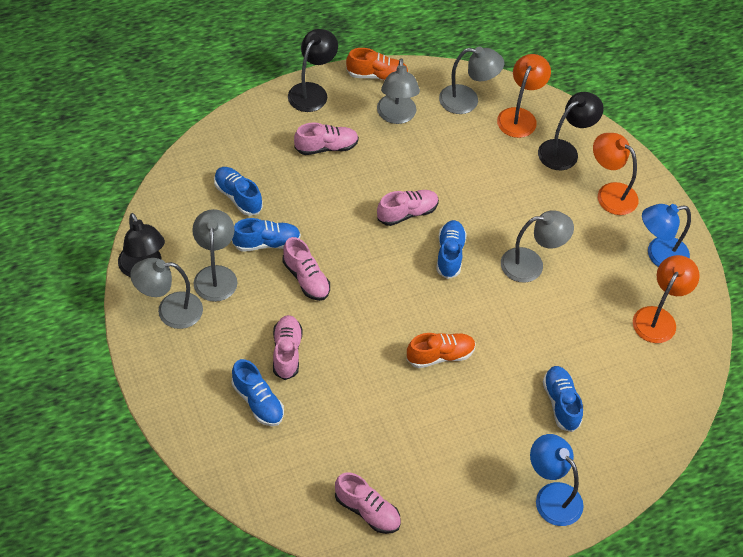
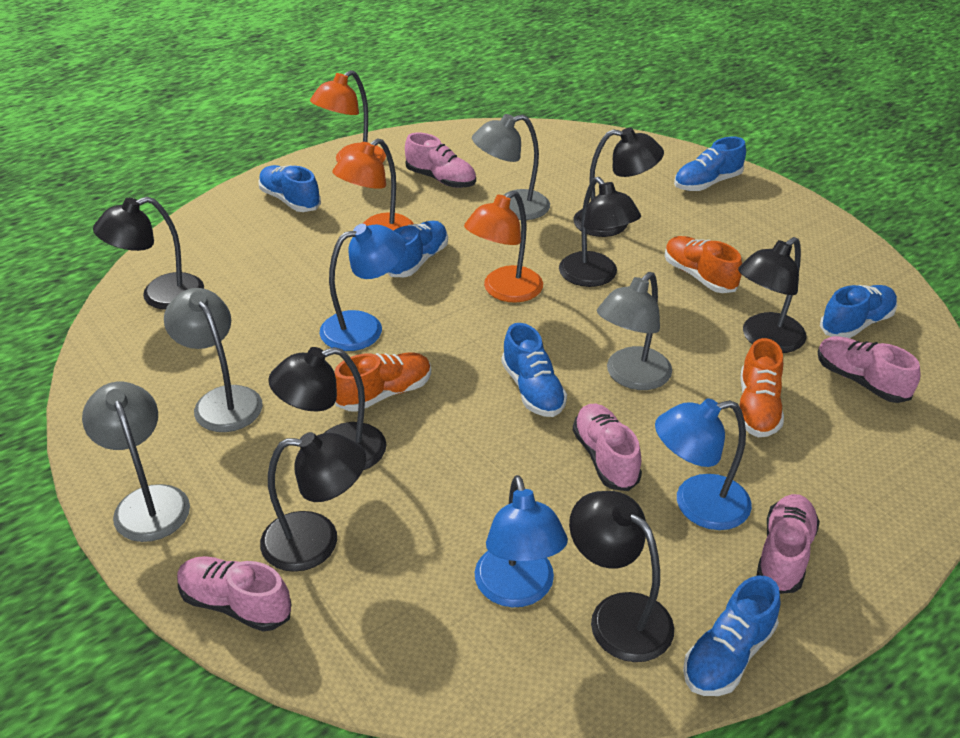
black lamp: [118,213,165,277] [288,29,338,112] [538,92,604,170] = 3 -> [93,197,204,310] [260,432,366,572] [268,347,386,470] [559,177,641,287] [569,491,674,662] [573,127,664,237] [738,237,807,353] = 7
blue lamp: [530,434,584,526] [642,204,691,267] = 2 -> [320,224,406,351] [475,475,568,607] [655,399,752,530] = 3
blue shoe: [214,167,263,216] [232,218,301,252] [232,359,284,426] [436,220,467,279] [543,366,583,432] = 5 -> [258,165,321,212] [387,221,448,277] [501,323,567,417] [674,137,746,191] [683,576,781,696] [820,285,897,338] = 6
grey lamp: [130,258,203,329] [192,209,237,302] [377,58,420,124] [439,47,504,114] [501,210,574,283] = 5 -> [82,381,190,542] [164,288,263,432] [472,114,550,220] [597,272,672,390] = 4
orange shoe: [346,48,408,80] [407,333,476,368] = 2 -> [334,352,431,412] [665,236,742,293] [739,338,784,437] = 3

